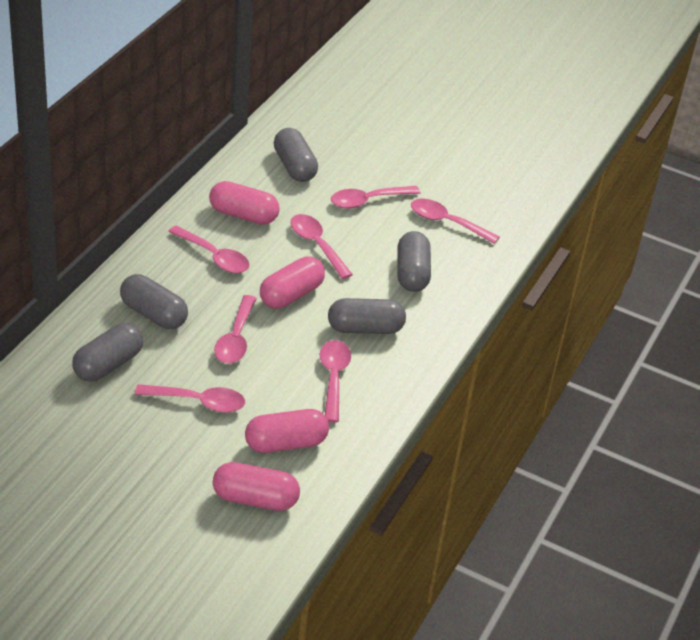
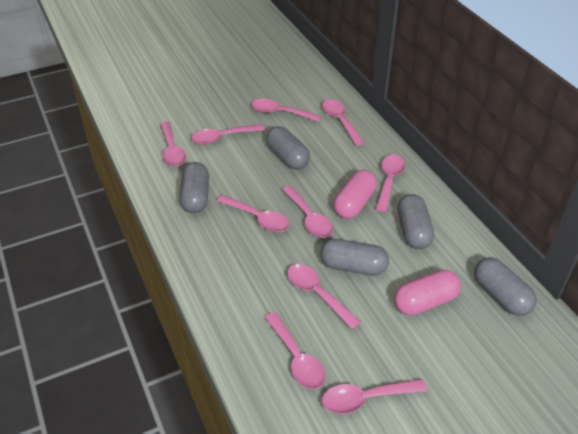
pink capsule: [209,181,280,225] [213,462,300,511] [245,409,329,453] [260,256,325,309] = 4 -> [334,170,377,219] [394,270,461,316] = 2
pink spoon: [135,384,245,413] [168,225,250,273] [214,295,257,363] [291,214,353,279] [320,340,351,423] [331,186,421,209] [411,199,499,244] = 7 -> [160,121,186,167] [191,124,265,145] [217,195,290,232] [251,99,321,122] [265,312,325,389] [282,185,333,238] [287,264,361,329] [322,99,364,146] [322,379,427,414] [376,155,405,212] = 10

